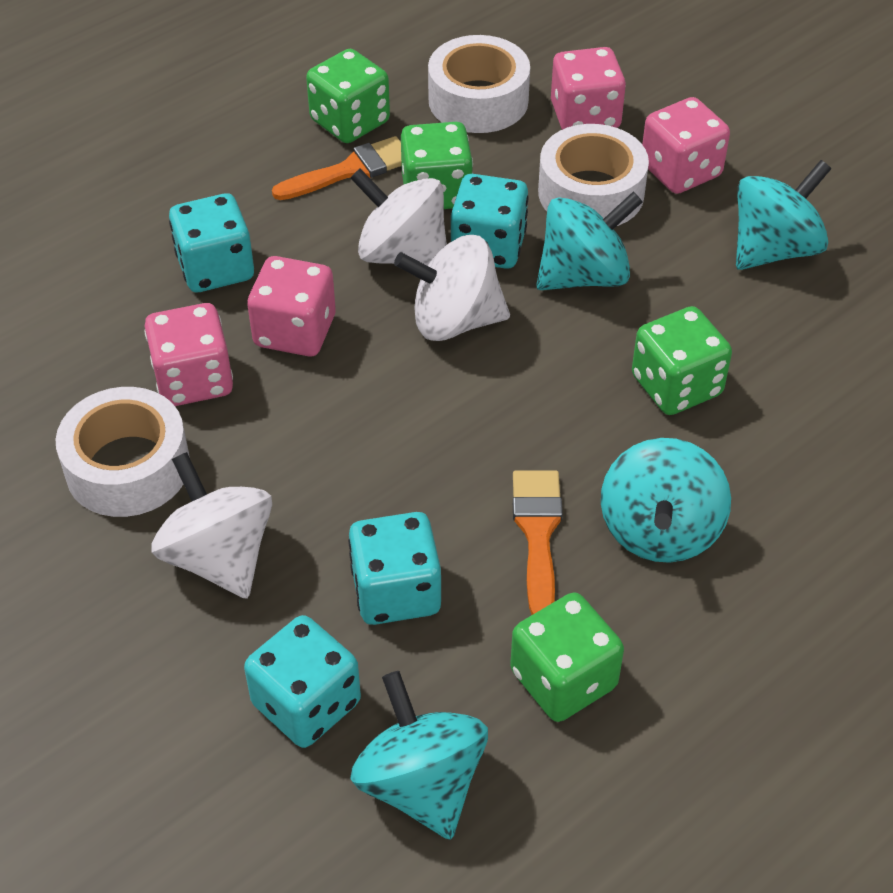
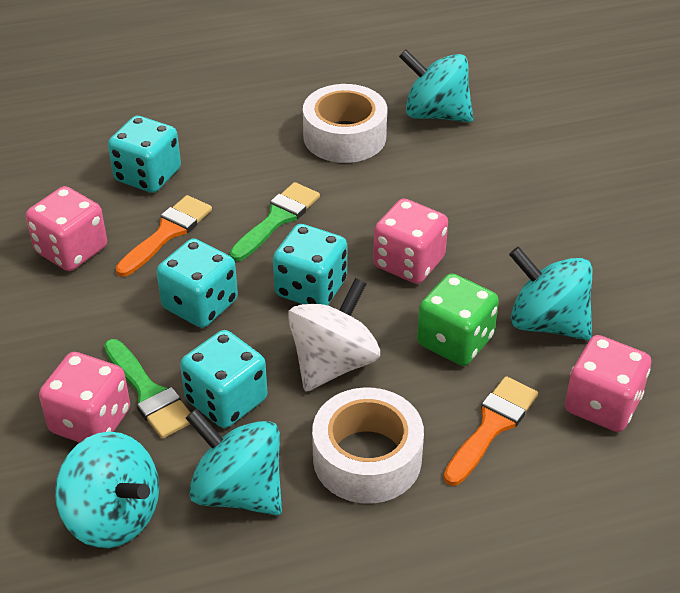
green brush: none = 0 -> [104,339,191,439] [229,182,320,261] = 2
green dice: [306,49,390,143] [401,122,473,209] [510,592,624,722] [632,306,732,415] = 4 -> [417,273,499,366] = 1
white spinning top: [151,452,272,599] [350,169,447,266] [394,235,510,341] = 3 -> [288,278,380,392] = 1
white tape: [56,387,190,517] [428,35,530,133] [538,124,649,226] = 3 -> [303,84,387,163] [312,388,424,504] = 2

